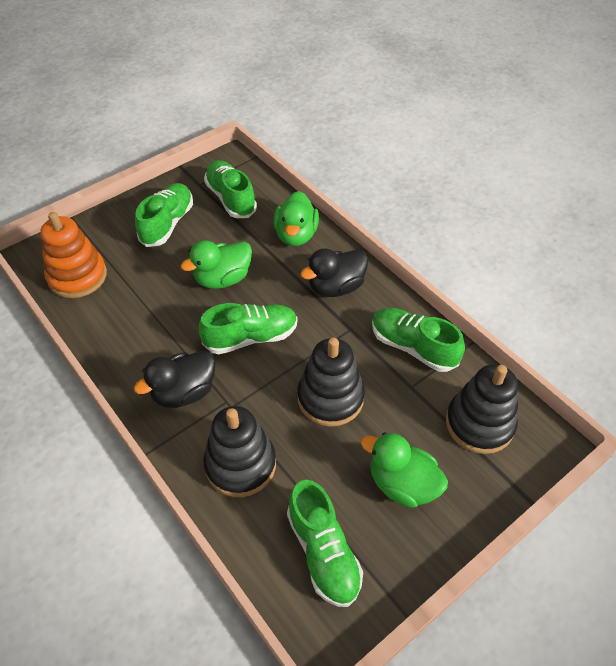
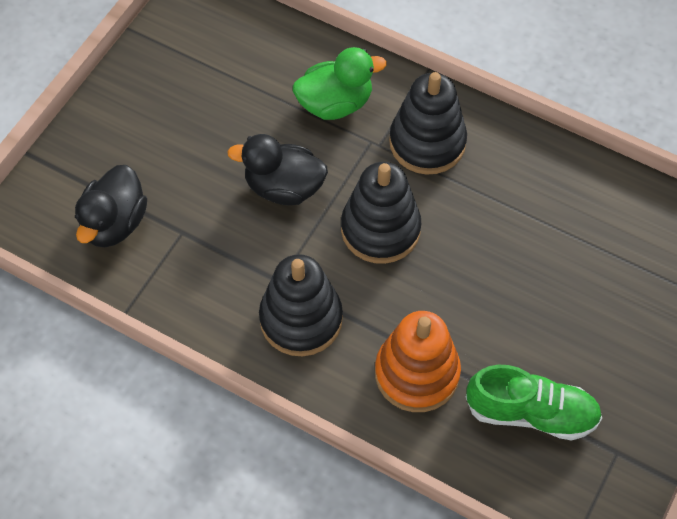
green duck: [180,240,252,289] [273,191,319,246] [361,432,448,508] = 3 -> [293,47,387,120] = 1
green shoe: [135,183,193,247] [199,303,297,354] [204,160,257,218] [287,480,363,607] [372,308,465,372] = 5 -> [466,365,602,441] = 1

